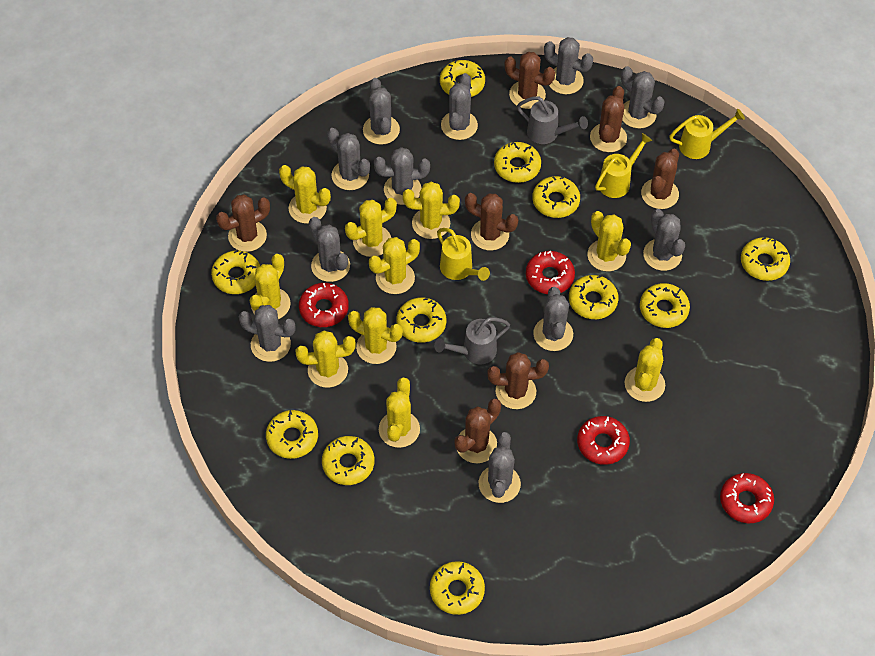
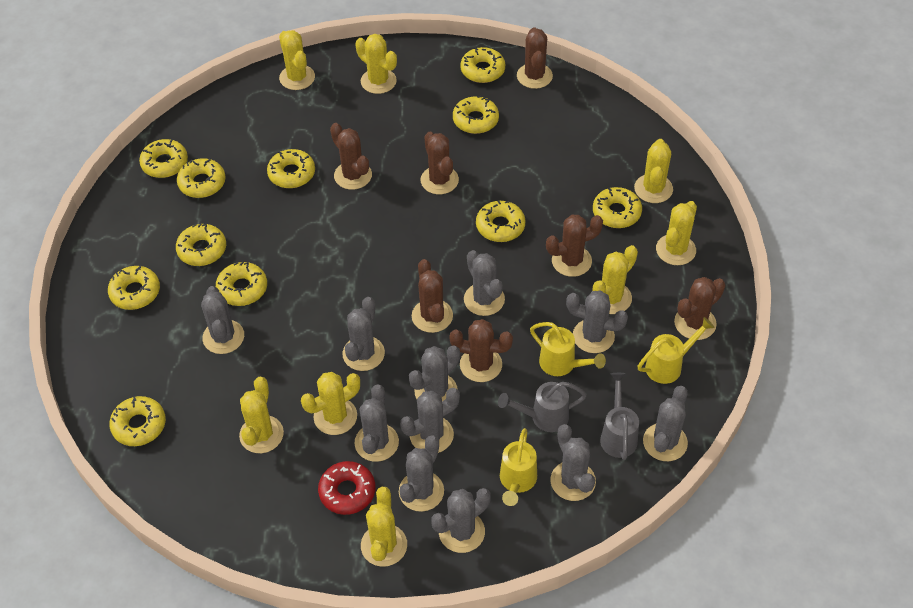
red donut: [299,283,349,327] [526,251,575,294] [577,416,630,465] [720,473,774,523] = 4 -> [318,461,375,515] = 1
yellow cactus: [250,254,291,319] [279,165,331,224] [295,331,356,388] [345,198,397,257] [348,307,403,364] [369,237,420,294] [379,378,420,448] [403,182,460,239] [587,211,631,272] [625,338,665,402] = 10 -> [239,377,284,453] [279,30,315,90] [301,372,360,435] [355,34,397,94] [361,487,407,567] [592,245,638,314] [634,139,673,203] [656,201,697,265] = 8

